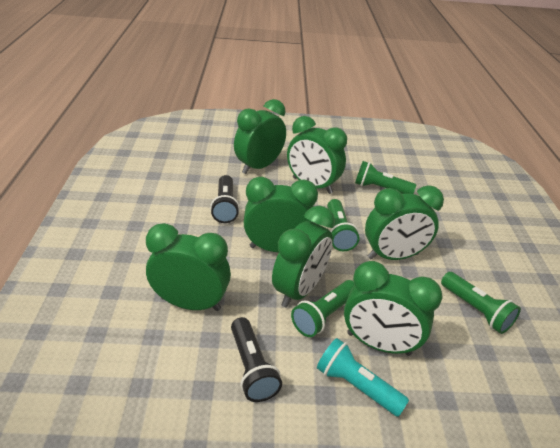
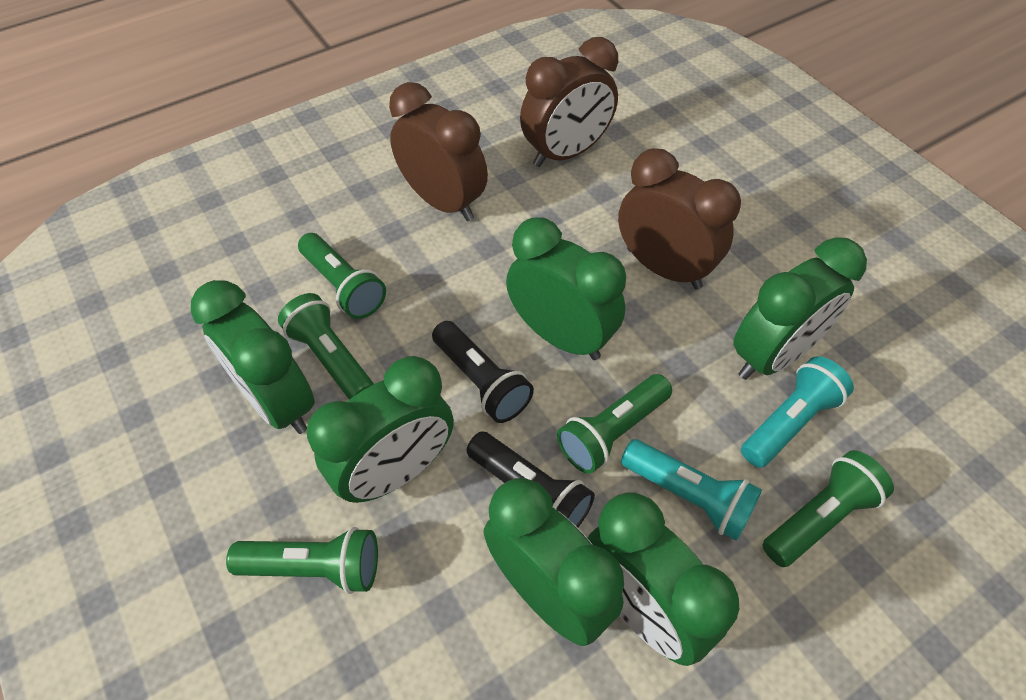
brown clock: none = 0 -> [389,82,488,221] [520,37,618,167] [618,148,741,289] = 3
green clock: [146,223,231,311] [234,99,286,174] [243,177,318,252] [272,206,335,308] [287,116,347,194] [344,261,442,356] [365,185,444,260] = 7 -> [191,280,315,434] [307,356,454,503] [483,478,624,646] [506,217,626,360] [588,493,739,666] [733,237,867,380] = 6
green flashlight: [291,280,354,337] [327,199,359,251] [355,161,416,194] [441,272,521,334] = 4 -> [226,527,378,594] [278,293,374,400] [298,233,386,319] [557,374,672,474] [763,450,894,567] = 5
turquoise flashlight: [317,338,409,417] = 1 -> [621,439,762,541] [741,356,854,468] = 2

